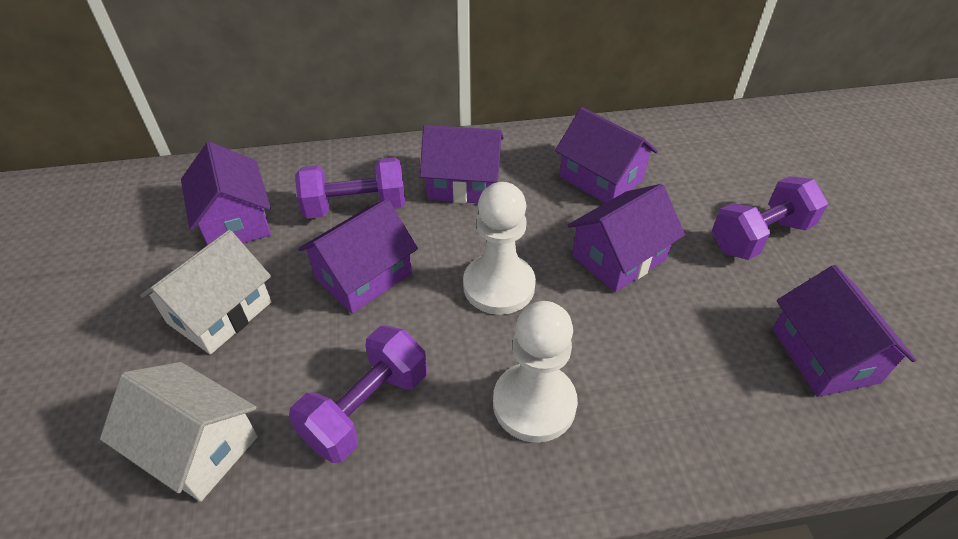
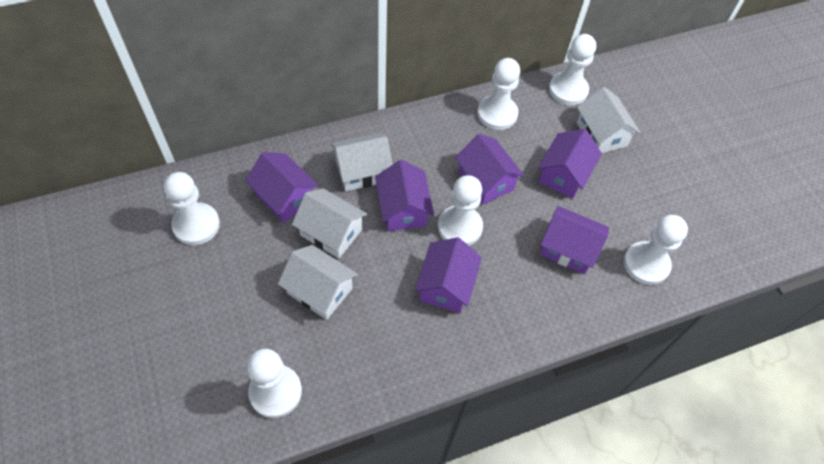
purple dumbbell: [289,326,427,463] [295,157,406,219] [712,176,828,260] = 3 -> none = 0
white house: [100,362,258,502] [140,230,271,354] = 2 -> [278,245,358,320] [292,188,367,258] [331,133,393,191] [577,87,641,153] = 4
white pawn: [463,182,536,315] [493,301,578,443] = 2 -> [164,172,220,245] [247,349,302,418] [438,175,483,246] [477,58,520,130] [549,34,596,105] [624,215,688,285] = 6

